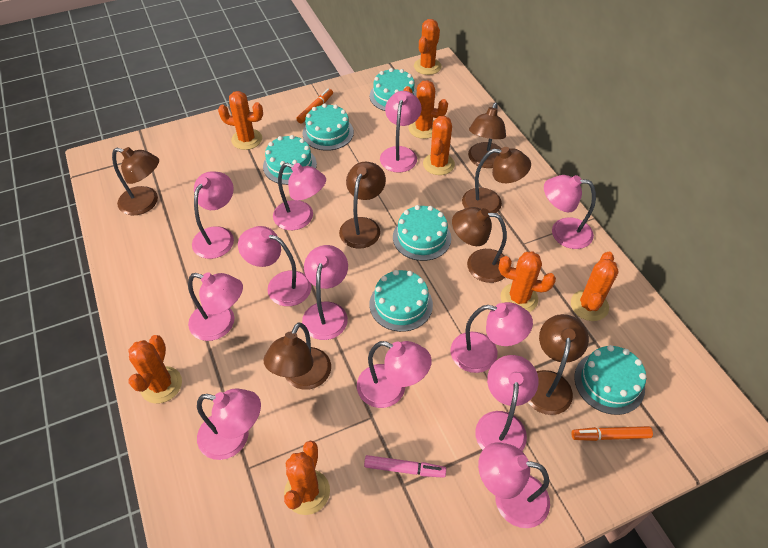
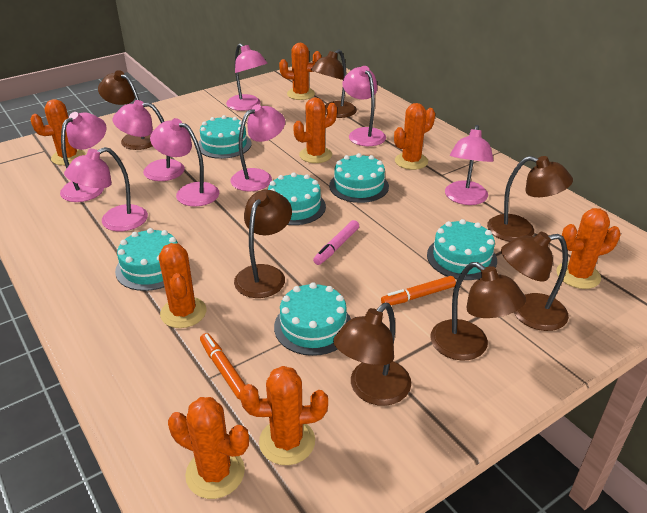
pink lamp: [188,272,243,341] [192,171,234,259] [197,389,261,460] [238,226,312,306] [273,163,326,230] [302,245,348,340] [357,341,432,408] [380,91,422,173] [451,302,533,373] [475,355,538,451] [478,442,550,528] [544,175,596,249] = 12 -> [60,112,107,202] [64,147,148,231] [113,100,185,181] [150,118,219,207] [226,43,268,111] [230,104,285,192] [342,66,386,146] [445,125,494,205] = 8

